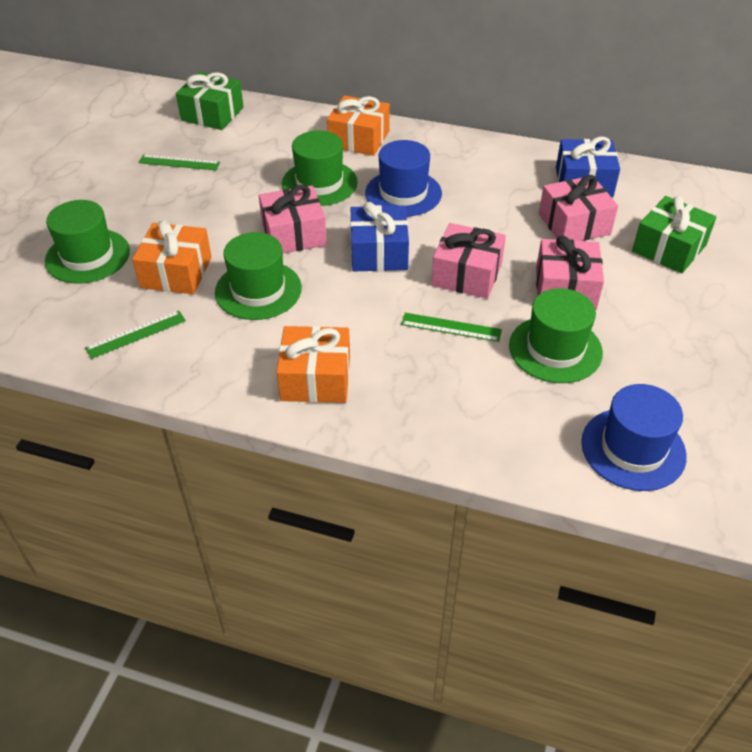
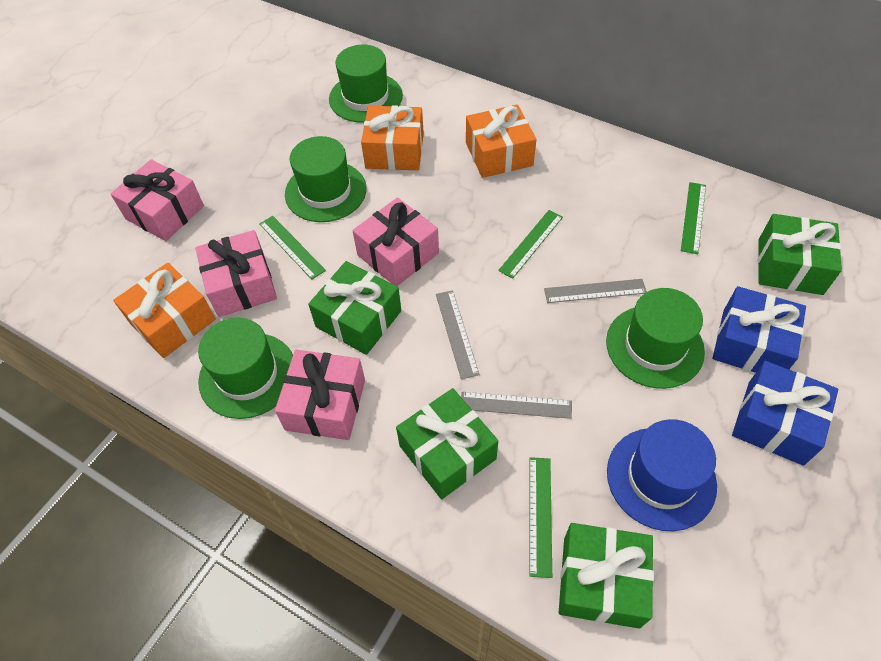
blue hat: [365,140,442,217] [581,384,687,491] = 2 -> [607,419,717,531] = 1
green gift: [176,72,244,130] [632,196,717,273] = 2 -> [308,261,401,355] [396,388,498,499] [559,523,654,629] [758,214,842,295] = 4
green ruler: [85,310,186,359] [138,154,220,170] [401,313,502,342] = 3 -> [259,216,326,280] [498,210,563,279] [530,457,552,578] [681,182,706,254] = 4
grey ruler: none = 0 -> [436,290,480,379] [461,392,572,419] [544,279,647,303] = 3

